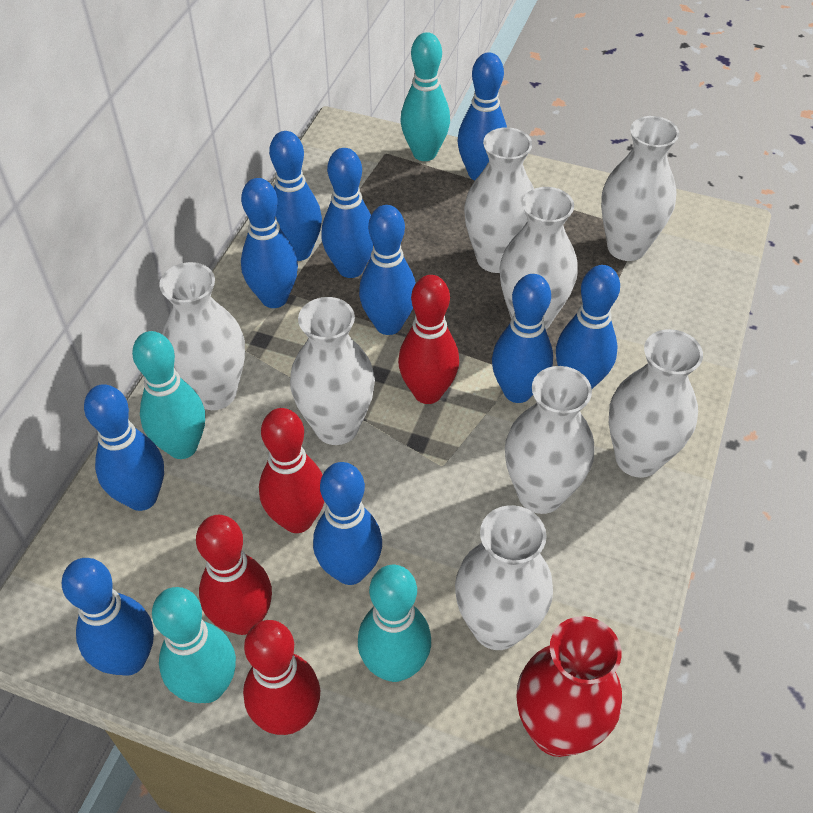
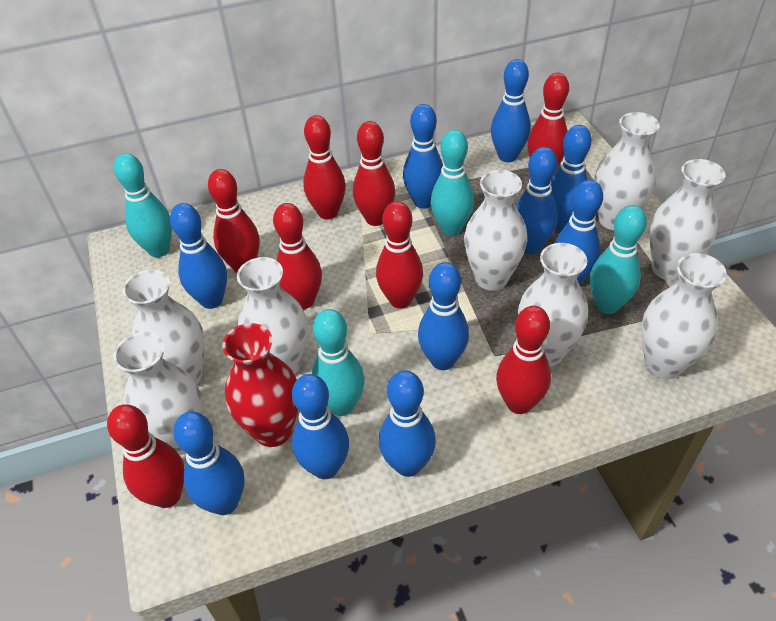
red bowling pin: [196,515,272,635] [243,620,320,735] [259,408,325,533] [398,275,459,404] = 4 -> [107,404,184,508] [208,169,260,273] [273,203,322,309] [303,115,346,220] [353,121,395,226] [376,201,423,309] [496,306,551,414] [527,73,569,167] = 8

